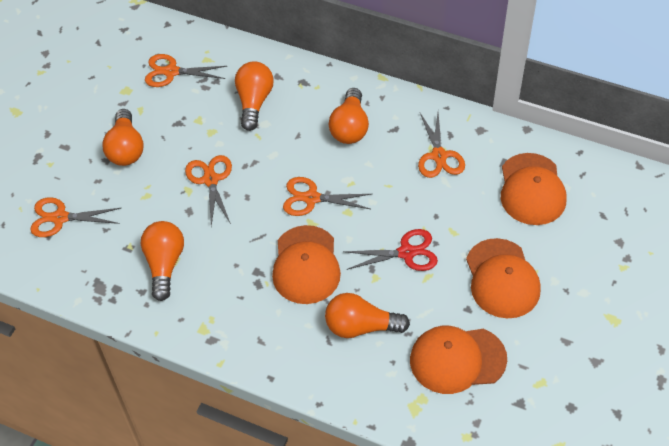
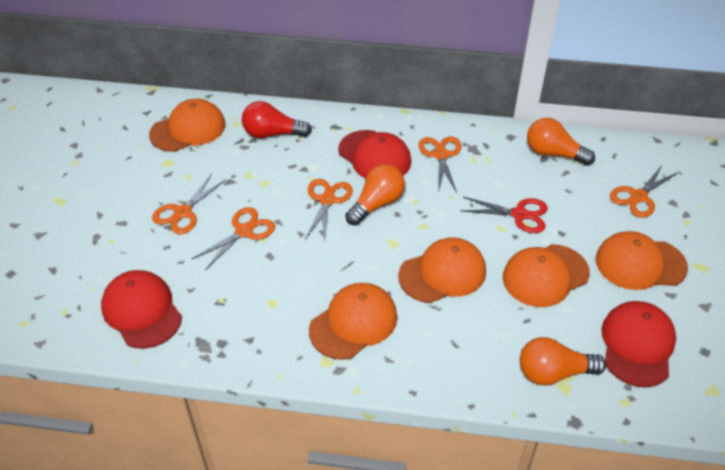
orange cap: [272,225,341,304] [410,326,507,394] [466,238,541,318] [501,153,566,225] = 4 -> [149,99,225,152] [309,283,397,360] [398,237,486,303] [503,244,590,307] [596,231,688,290] = 5
orange light bulb: [102,109,144,166] [141,221,184,301] [235,61,274,131] [325,293,410,338] [329,88,369,144] = 5 -> [345,164,405,226] [520,337,606,386] [527,118,595,166] = 3
red cap: none = 0 -> [101,270,182,349] [338,130,411,179] [602,301,676,387] = 3
red light bulb: none = 0 -> [242,101,312,138] = 1

